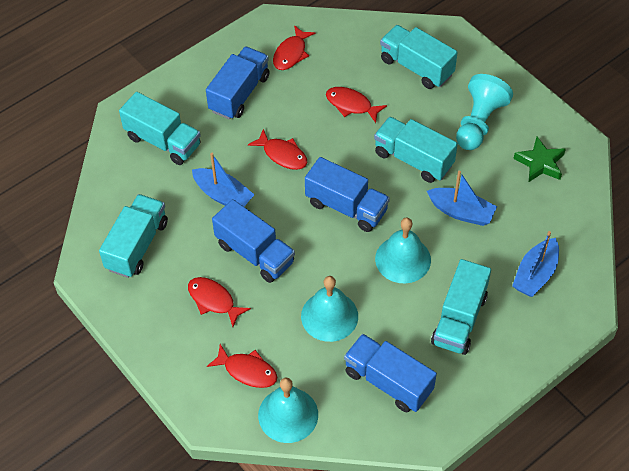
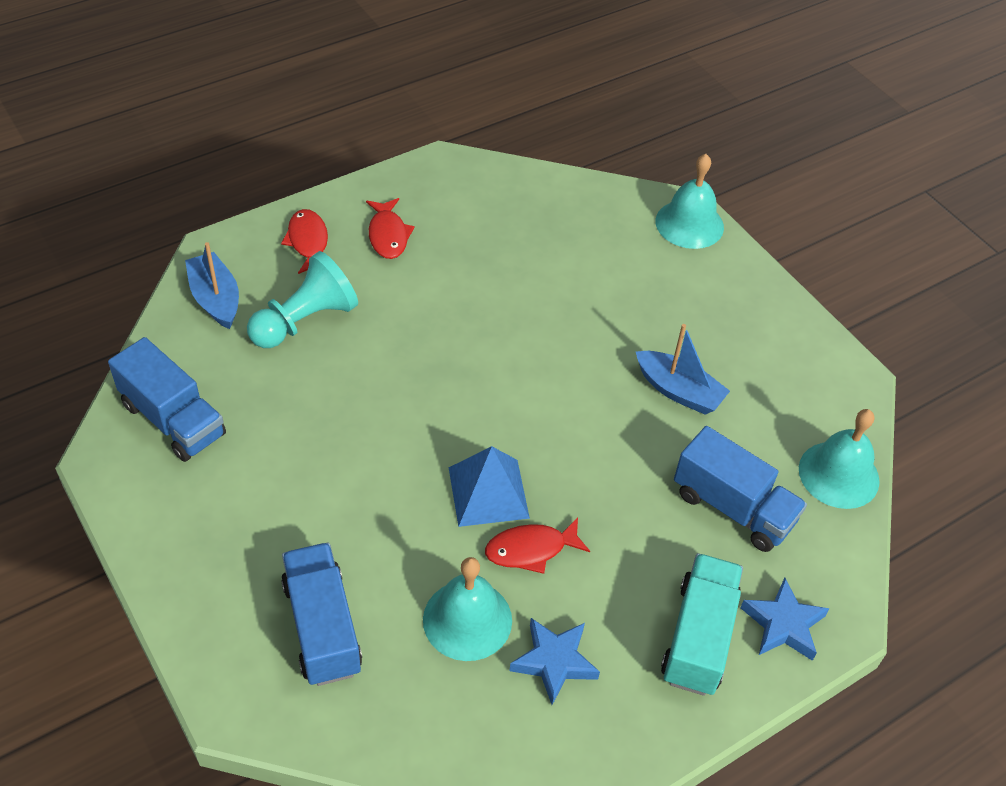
blue boat: [192,153,254,206] [427,171,497,226] [512,231,559,297] = 3 -> [185,242,239,329] [636,324,730,415] = 2
blue pyramid: none = 0 -> [449,446,530,527] = 1
blue star: none = 0 -> [509,618,600,705] [740,578,830,661] = 2
blue truck: [206,46,270,120] [212,199,295,283] [305,157,390,232] [344,334,437,412] = 4 -> [108,337,226,462] [281,542,362,686] [674,426,807,552] = 3
green star: [513,137,566,182] = 1 -> none = 0
red fish: [188,277,251,327] [207,344,277,388] [248,129,307,170] [273,25,315,70] [326,87,387,123] = 5 -> [281,209,328,274] [366,198,415,259] [485,517,590,574] = 3
turquoise truck: [99,194,168,278] [119,92,201,165] [374,117,458,183] [380,25,458,89] [431,259,491,355] = 5 -> [661,553,743,696] = 1

